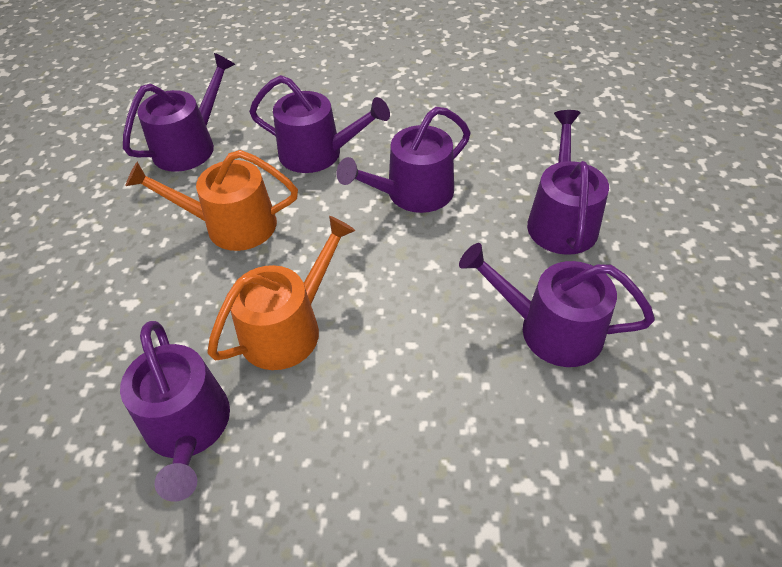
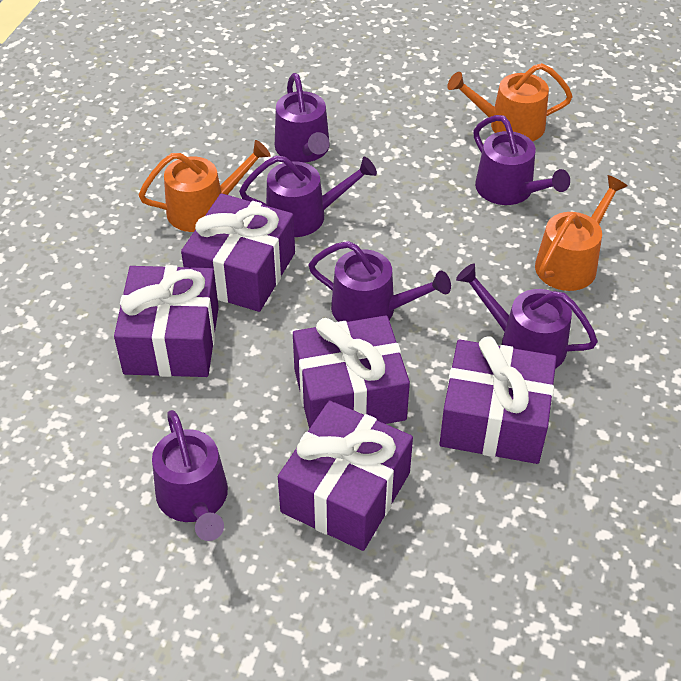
orange watering can: [125,150,298,251] [207,216,356,370] = 2 -> [139,140,271,232] [447,63,573,141] [535,175,627,291] = 3
purple gift: none = 0 -> [114,265,219,377] [181,193,295,312] [278,400,413,551] [293,315,410,429] [440,336,557,464] = 5

